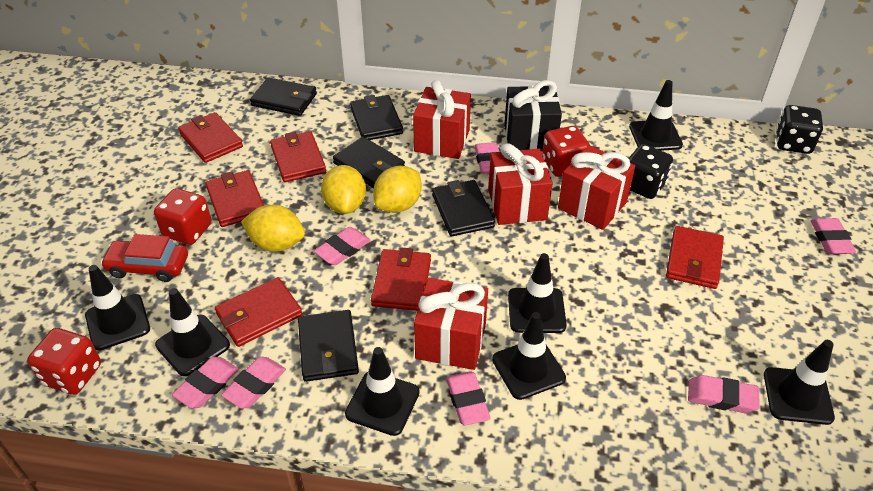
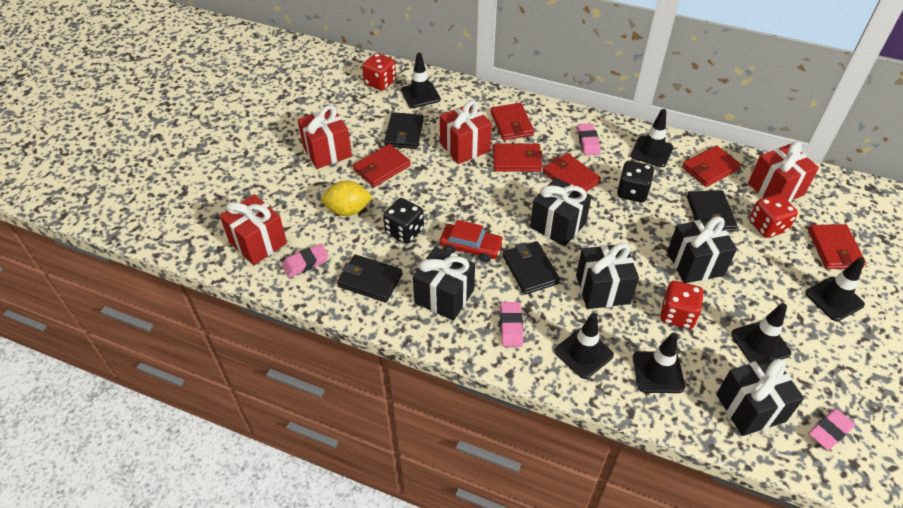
black gift: [505,80,562,151] = 1 -> [413,247,475,321] [530,177,592,247] [576,243,639,309] [667,216,737,283] [716,357,804,436] = 5
black traffic cone: [85,265,150,350] [155,288,230,376] [345,347,420,436] [492,312,566,400] [508,253,567,333] [629,80,683,151] [764,340,835,425] = 7 -> [401,53,441,108] [555,313,614,379] [631,109,673,167] [633,333,685,393] [731,303,791,363] [805,257,865,321] = 6
black wallet: [250,77,317,116] [298,310,359,382] [333,137,405,189] [350,95,403,140] [432,180,495,237] = 5 -> [337,254,403,302] [384,112,424,149] [503,241,560,294] [687,190,737,232] = 4
pink eraser: [172,357,239,408] [221,357,286,408] [314,227,371,265] [446,372,491,425] [475,142,499,174] [688,375,760,413] [811,218,856,254] = 7 -> [282,244,329,277] [500,302,523,347] [577,123,601,155] [808,409,855,450] = 4
yellow lemon: [241,204,305,252] [321,165,366,214] [373,166,422,213] = 3 -> [321,181,373,216] = 1

